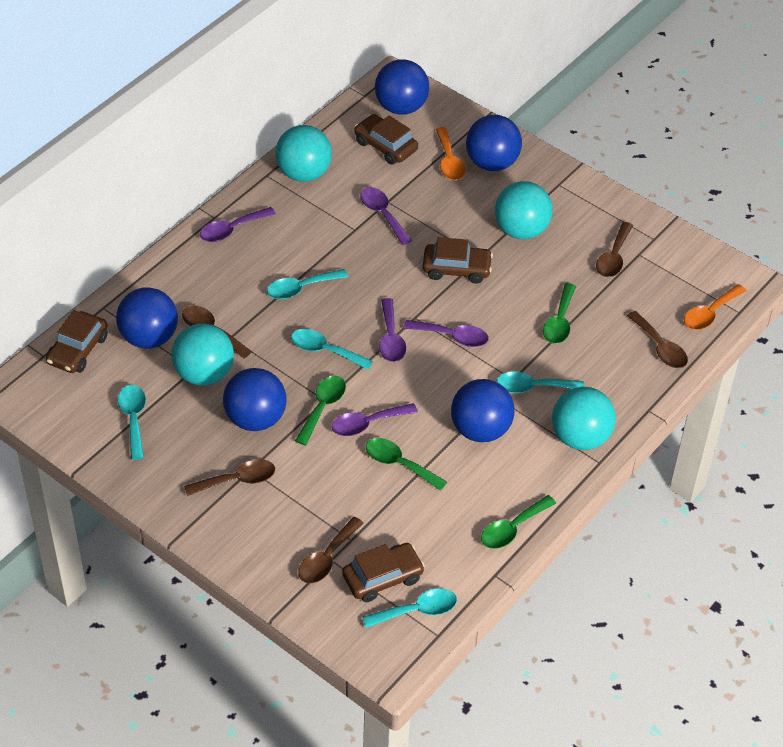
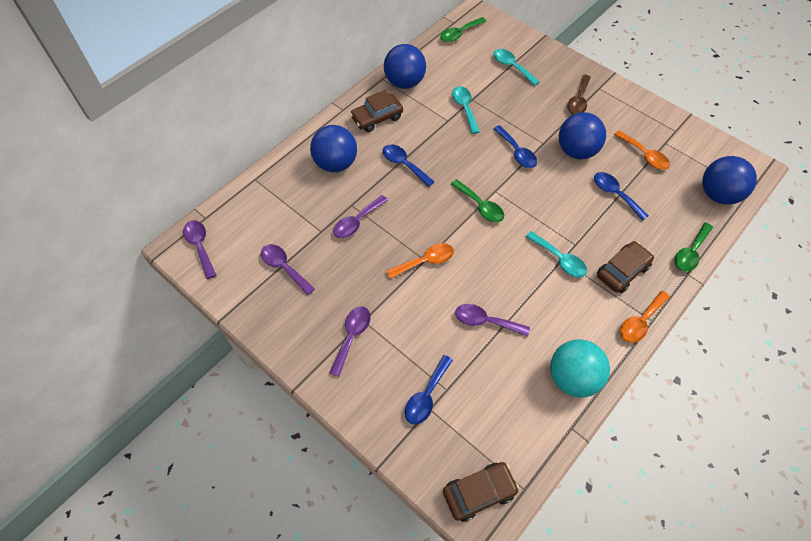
blue ball: [116,287,178,349] [223,368,287,431] [375,59,429,115] [451,379,514,442] [466,115,522,171] = 5 -> [310,125,357,172] [384,44,426,89] [559,112,606,159] [702,156,757,205] = 4
blue spoon: none = 0 -> [383,144,435,187] [405,355,453,425] [493,125,537,168] [594,172,649,220] = 4
brown car: [46,310,108,373] [342,543,425,602] [354,114,418,165] [423,237,493,284] = 4 -> [350,90,403,132] [443,462,519,522] [597,241,654,293] = 3
brown spoon: [182,306,252,359] [184,459,275,496] [298,517,364,583] [596,222,633,277] [627,311,688,368] = 5 -> [567,75,591,114] = 1
green spoon: [295,375,346,445] [366,438,447,491] [481,495,556,549] [543,283,576,344] = 4 -> [440,17,487,42] [451,179,504,222] [674,222,713,272] = 3
orange spoon: [436,127,466,180] [684,284,746,330] = 2 -> [386,243,454,279] [614,130,670,170] [620,291,670,343] = 3
turquoise ball: [171,324,234,386] [275,125,332,182] [495,181,553,239] [552,387,616,450] = 4 -> [550,339,610,397] = 1
turquoise spoon: [118,385,146,460] [267,269,348,299] [291,329,373,370] [362,588,457,628] [497,371,584,393] = 5 -> [452,86,480,134] [494,49,540,86] [526,231,587,277] = 3

